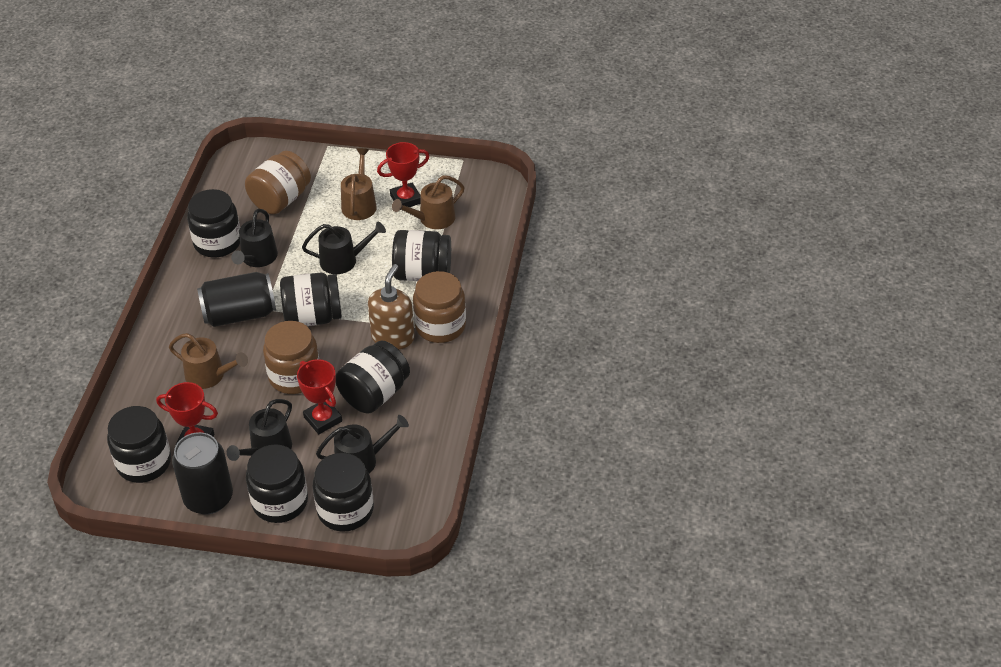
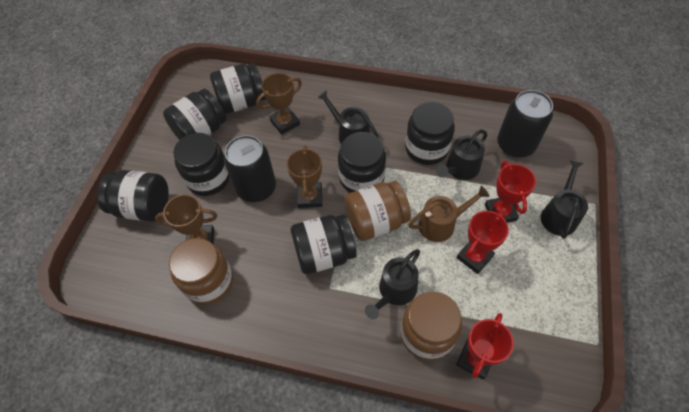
brown soap dispenser: [368,264,415,350] = 1 -> none = 0
brown trophy: none = 0 -> [155,194,217,244] [256,73,302,135] [287,146,322,208] = 3
brown watering can: [169,333,248,389] [341,148,377,220] [392,175,465,229] = 3 -> [408,186,490,242] = 1

